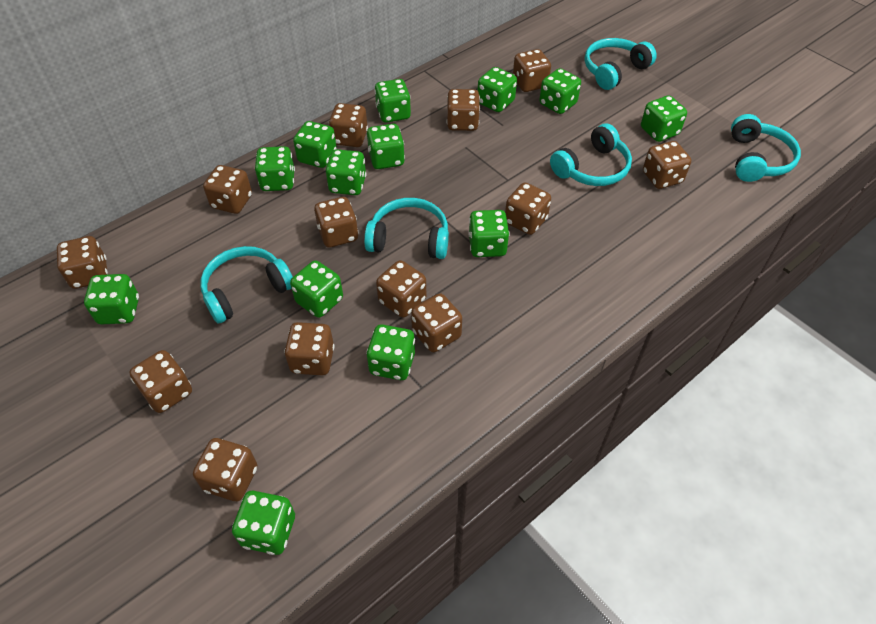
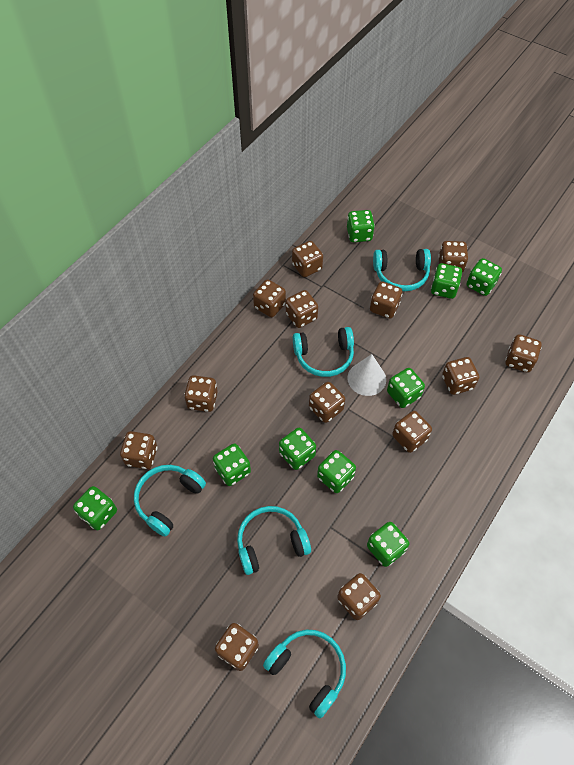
green dice: [84,274,139,325] [232,491,295,555] [255,146,295,191] [290,260,343,318] [293,121,337,168] [326,149,366,195] [366,324,415,380] [367,124,405,169] [374,79,411,123] [468,210,510,257] [478,67,517,112] [539,68,581,114] [641,95,687,142] = 13 -> [73,486,117,530] [213,443,251,486] [279,428,316,470] [317,450,356,493] [347,210,375,242] [367,522,409,567] [387,368,425,408] [431,263,462,299] [466,258,502,296] = 9
white cone: none = 0 -> [347,354,386,396] = 1

